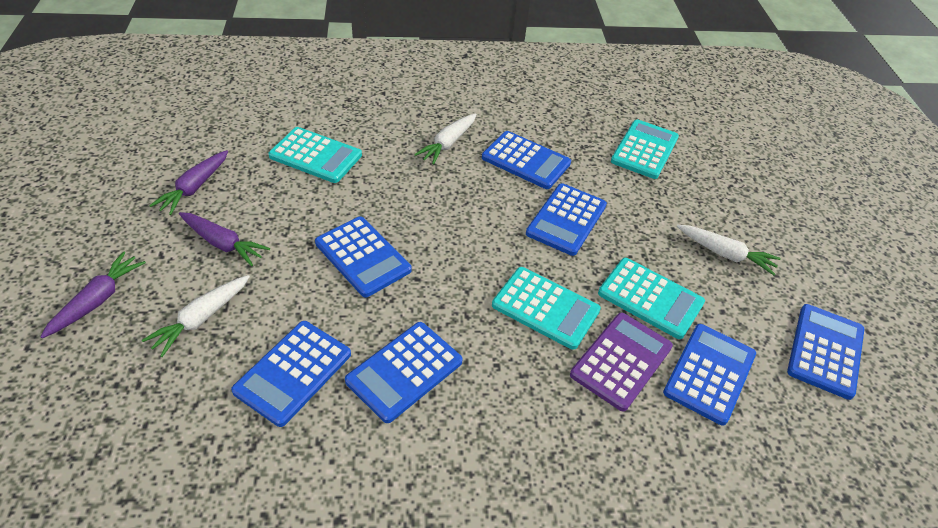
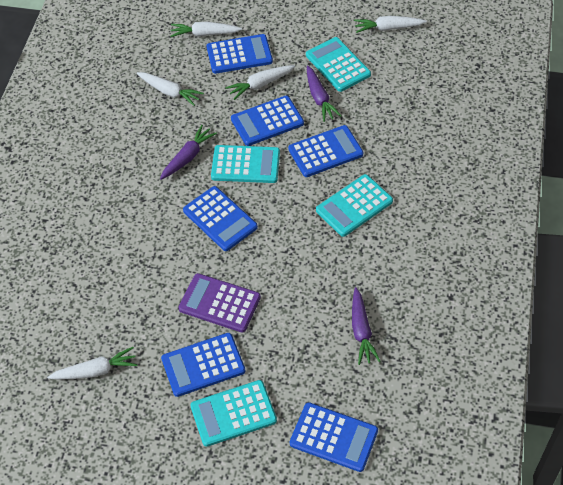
blue calculator: [231,321,351,427] [315,216,412,297] [345,322,463,423] [482,131,571,189] [526,183,607,256] [663,324,756,426] [787,304,864,400] = 7 -> [161,333,245,397] [183,186,258,251] [207,34,273,74] [231,96,304,146] [288,125,363,177] [290,402,378,472] = 6
white carrot: [142,275,250,357] [414,113,477,165] [677,225,781,275] = 3 -> [47,347,138,380] [137,72,204,106] [170,22,242,37] [225,65,295,100] [354,16,427,33] = 5

